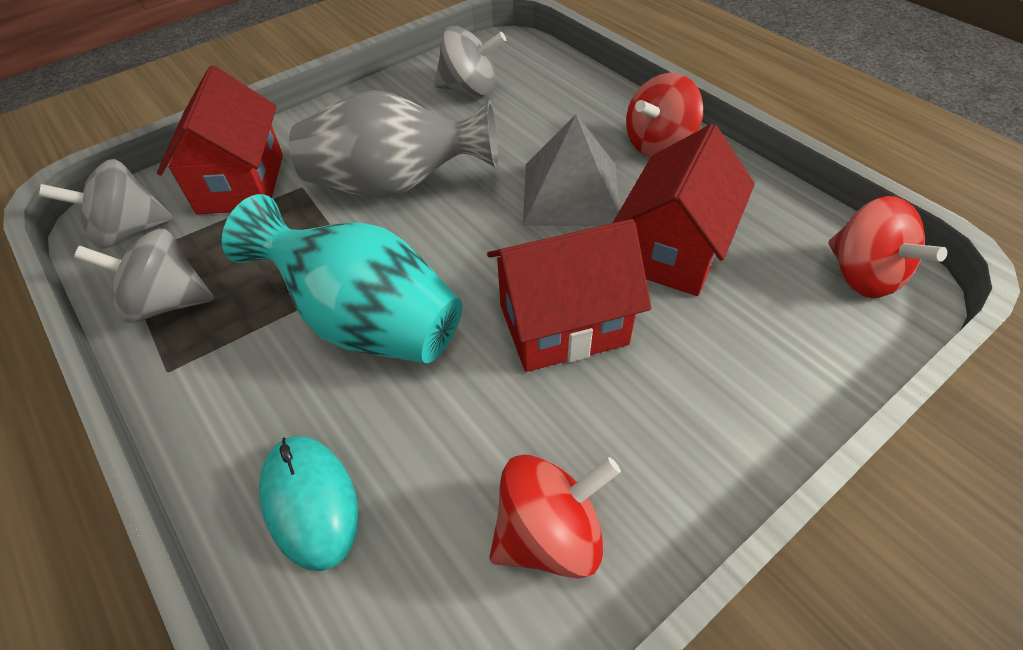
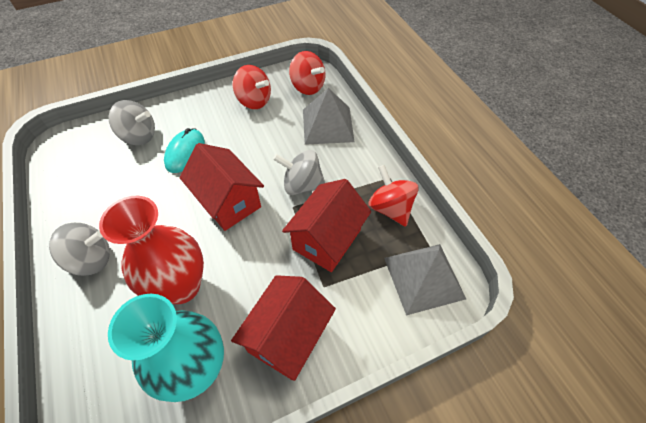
grey pyramid: [523,114,620,226] = 1 -> [303,88,355,145] [384,244,466,315] = 2
grey vase: [289,90,498,198] = 1 -> none = 0
red vase: none = 0 -> [99,196,204,304] = 1

